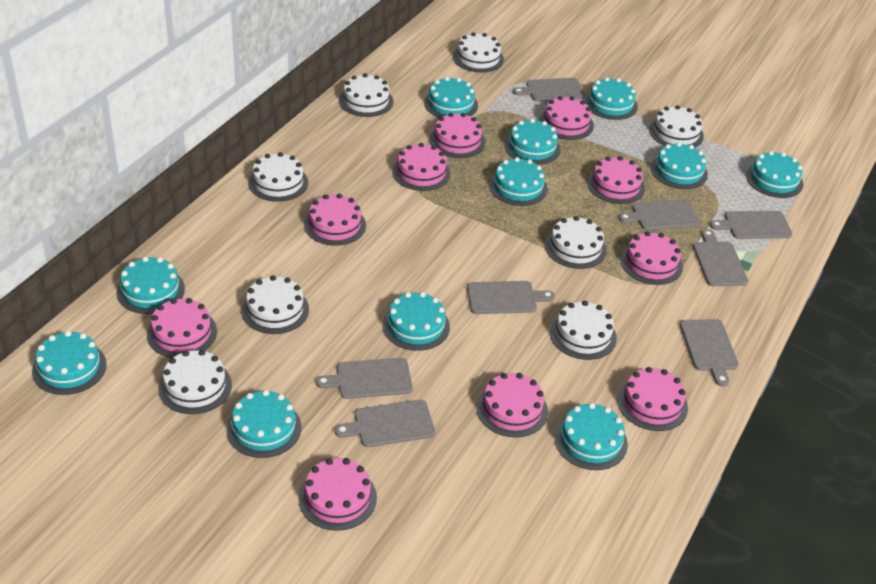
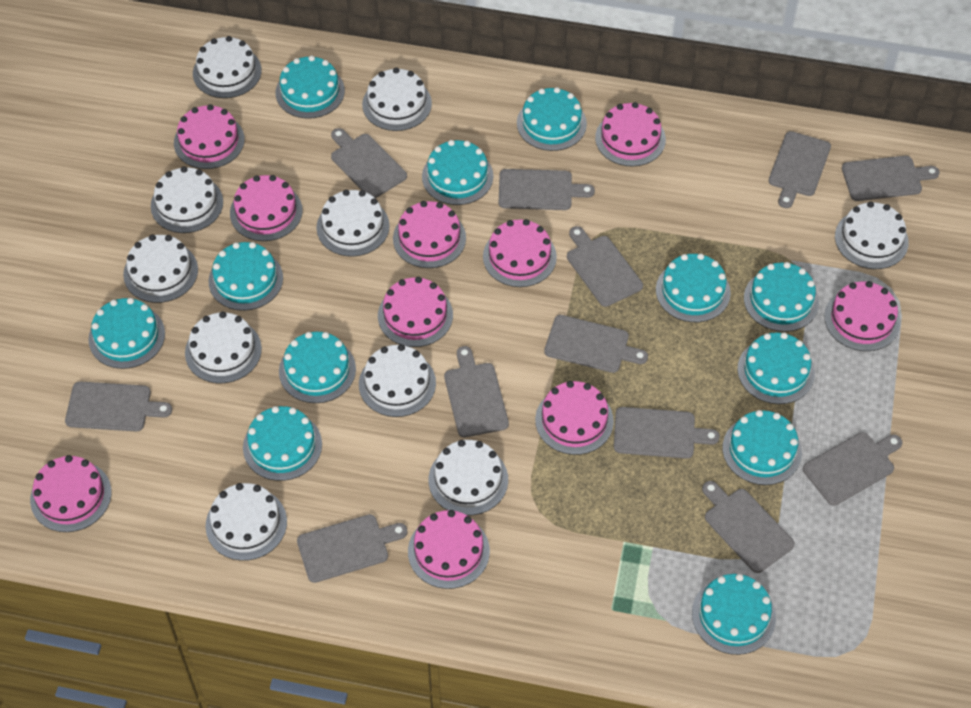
grey cutting board: [316,358,413,399] [335,400,435,447] [467,281,555,314] [513,78,585,102] [619,199,700,230] [680,319,739,387] [693,229,748,286] [710,211,792,239] = 8 -> [65,381,172,431] [297,514,408,583] [331,128,407,198] [444,346,509,437] [499,169,595,210] [544,315,648,373] [567,226,643,307] [614,407,720,459] [702,481,795,573] [769,131,831,208] [803,432,902,505] [842,156,940,201] = 12
turquoise cake: [32,331,107,395] [116,257,185,314] [226,390,301,458] [383,292,450,351] [424,77,478,118] [489,157,548,206] [504,119,561,165] [555,403,628,470] [585,77,638,120] [651,142,708,189] [746,151,803,198] = 11 -> [88,298,165,369] [209,242,283,311] [243,406,322,481] [276,56,345,119] [279,332,356,403] [422,140,493,205] [517,87,587,151] [656,253,731,322] [692,574,776,655] [723,410,802,485] [737,332,815,404] [744,262,819,332] = 12
white cake: [158,350,232,414] [241,275,309,334] [248,152,308,202] [339,73,393,117] [453,32,504,73] [545,216,607,269] [550,301,617,360] [649,105,704,148] = 8 -> [123,234,198,303] [151,166,223,233] [185,312,262,383] [193,36,262,98] [206,483,287,561] [317,190,390,257] [359,344,436,417] [362,68,432,131] [429,440,508,515] [835,201,909,269] = 10

